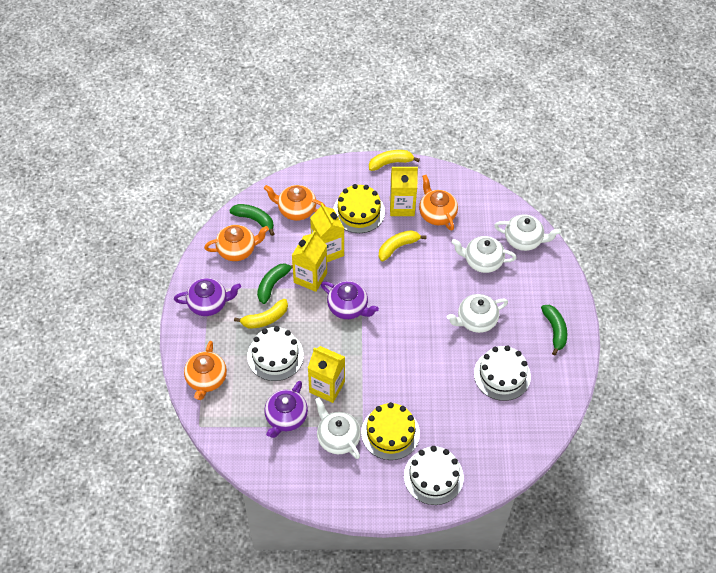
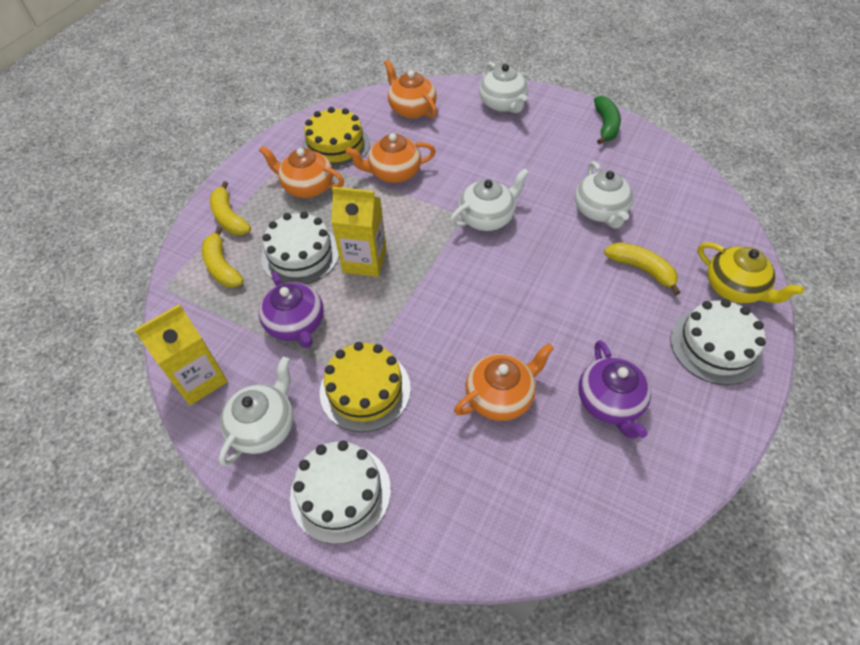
green banana: [230,204,274,236] [257,263,293,304] [541,305,567,355] = 3 -> [594,96,621,145] = 1
purple teapot: [174,278,241,316] [264,381,308,438] [321,281,379,319] = 3 -> [259,272,324,348] [578,340,651,439] = 2
yellow carton: [292,231,327,292] [308,346,345,403] [310,203,344,262] [390,167,418,216] = 4 -> [134,304,228,405] [331,187,386,277] = 2
yellow teapot: none = 0 -> [698,242,804,303] = 1

